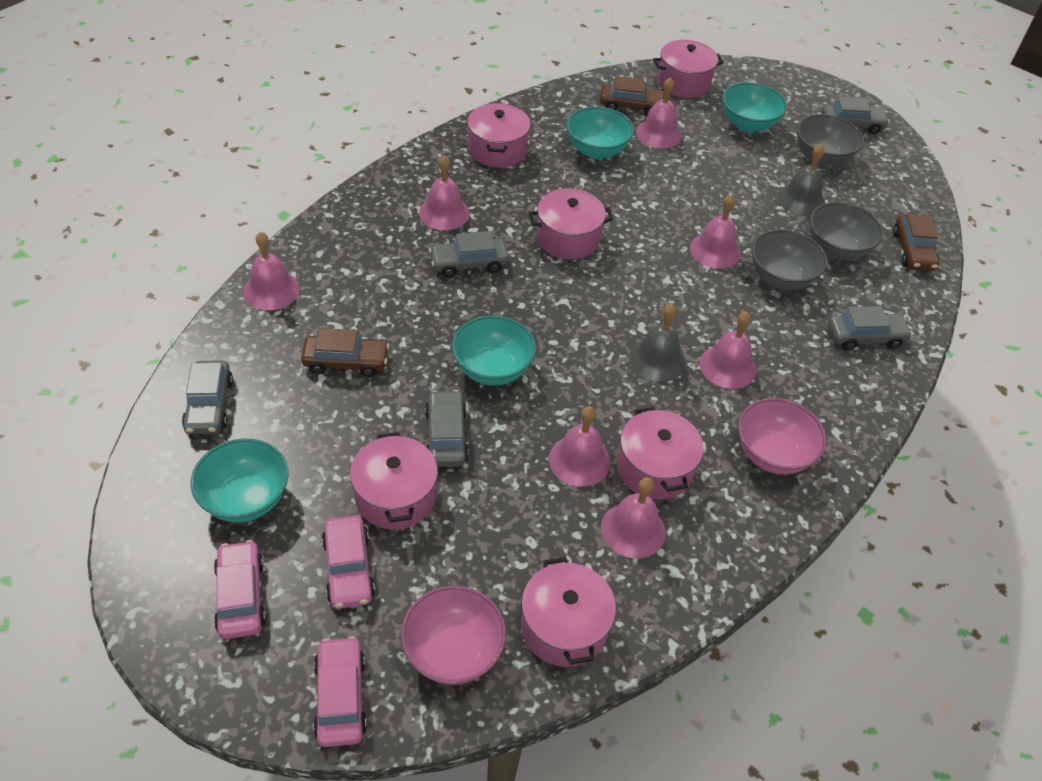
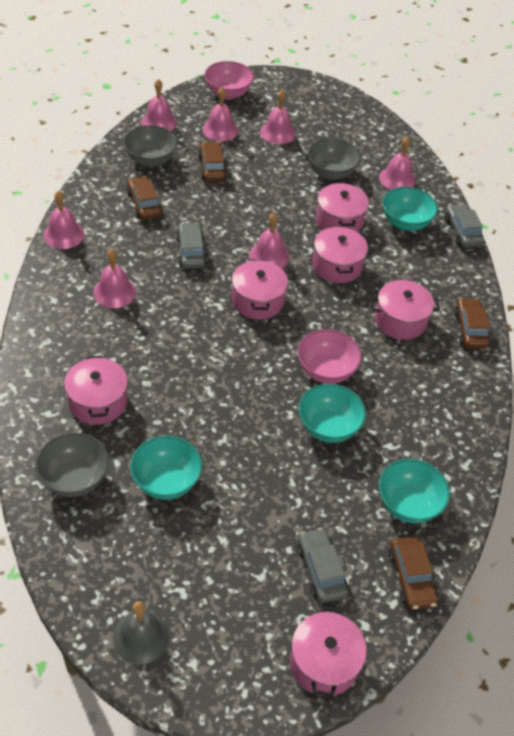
brown car: [301,328,389,377] [600,76,664,115] [893,214,939,271] = 3 -> [127,176,163,220] [198,142,227,181] [389,536,438,610] [454,298,490,349] = 4
grey bell: [629,304,686,382] [777,144,825,216] = 2 -> [113,601,169,664] = 1
grey car: [182,360,233,434] [425,390,469,467] [429,231,508,277] [821,97,890,134] [828,306,912,350] = 5 -> [176,222,207,269] [297,528,348,603] [445,204,484,248] = 3
pink car: [214,540,266,639] [313,636,367,747] [322,515,375,609] = 3 -> none = 0

